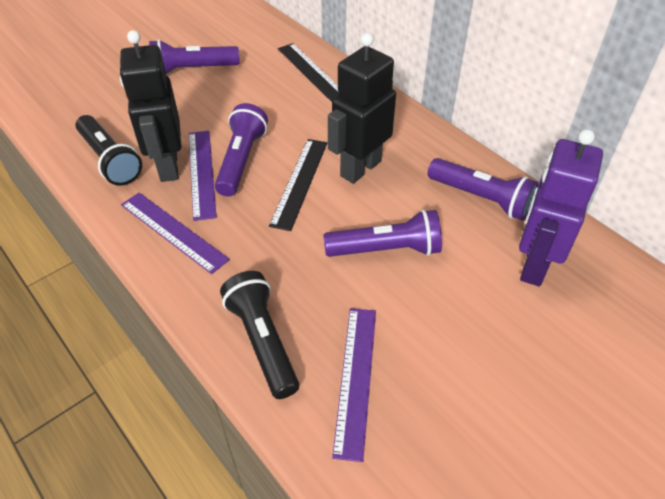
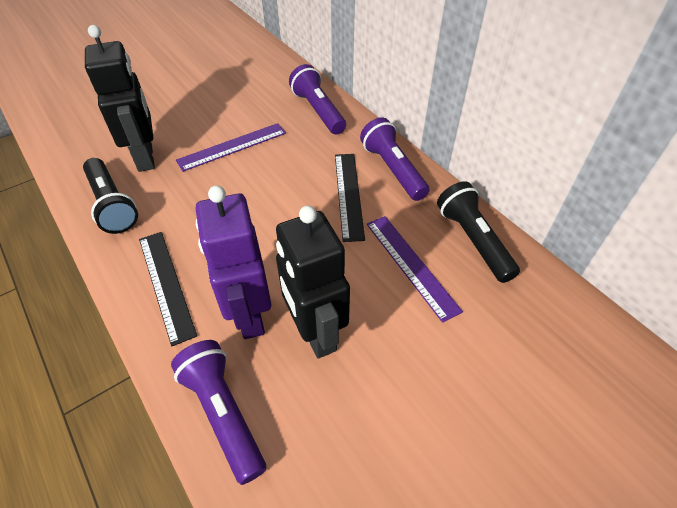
purple flashlight: [149,39,239,74] [215,103,268,197] [323,209,442,257] [428,158,538,221] = 4 -> [171,340,266,485] [289,64,346,134] [360,117,429,201] = 3
purple ruler: [121,193,230,274] [189,131,217,221] [332,308,376,462] = 3 -> [176,123,286,172] [367,216,463,323] = 2

